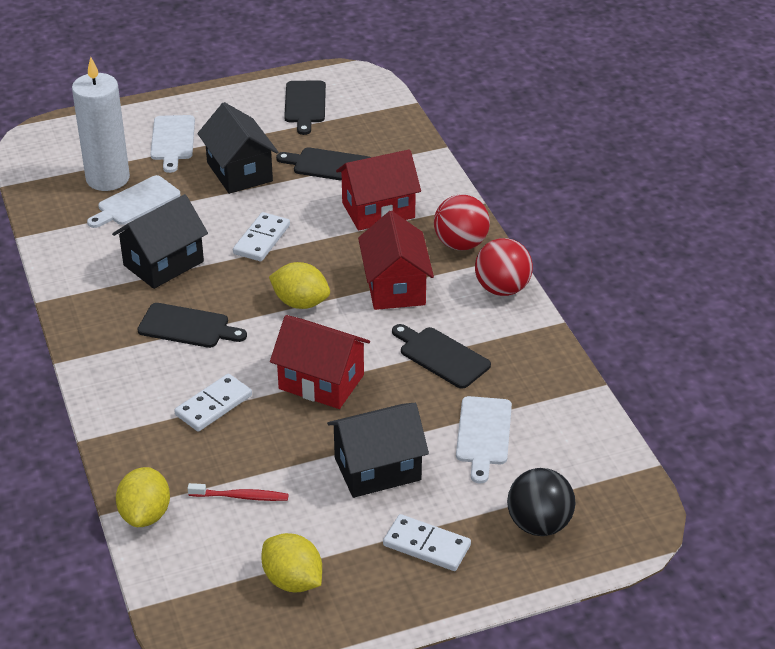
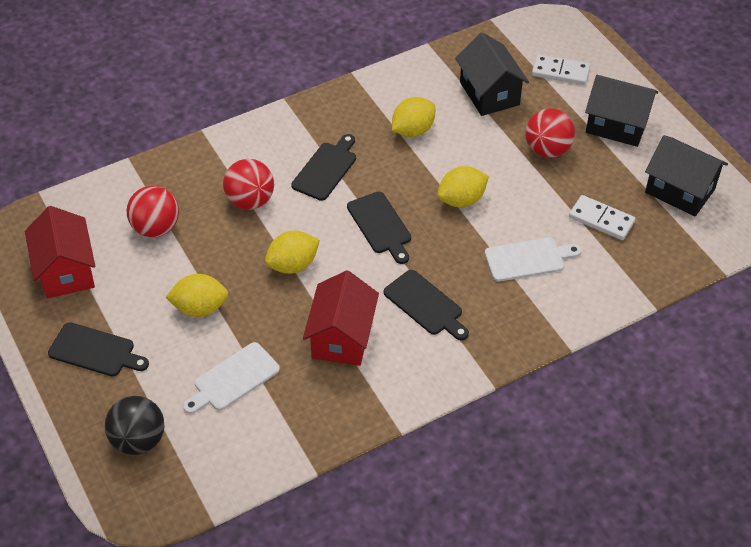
red ball: [434,194,490,250] [475,238,533,296] = 2 -> [127,186,179,238] [223,159,274,210] [525,108,575,158] = 3
red house: [270,315,370,409] [336,149,421,231] [358,211,434,310] = 3 -> [25,206,95,298] [303,270,379,366] = 2
red toothbrush: [188,483,289,501] = 1 -> none = 0
white candle: [72,57,130,191] = 1 -> none = 0
white cutting board: [87,175,181,228] [150,115,195,173] [456,396,512,483] = 3 -> [183,342,280,414] [485,237,582,282] = 2
white domino: [174,374,252,432] [233,212,290,261] [383,514,471,571] = 3 -> [532,54,590,85] [569,195,635,240] = 2
yellow lemon: [116,467,170,527] [261,533,322,592] [269,262,330,309] = 3 -> [166,274,229,317] [265,231,320,274] [392,97,435,137] [437,166,489,207] = 4

